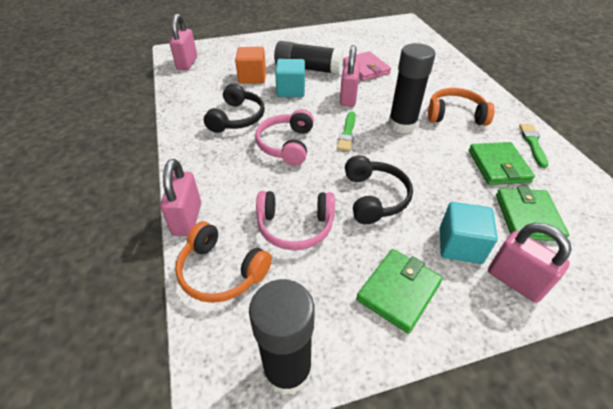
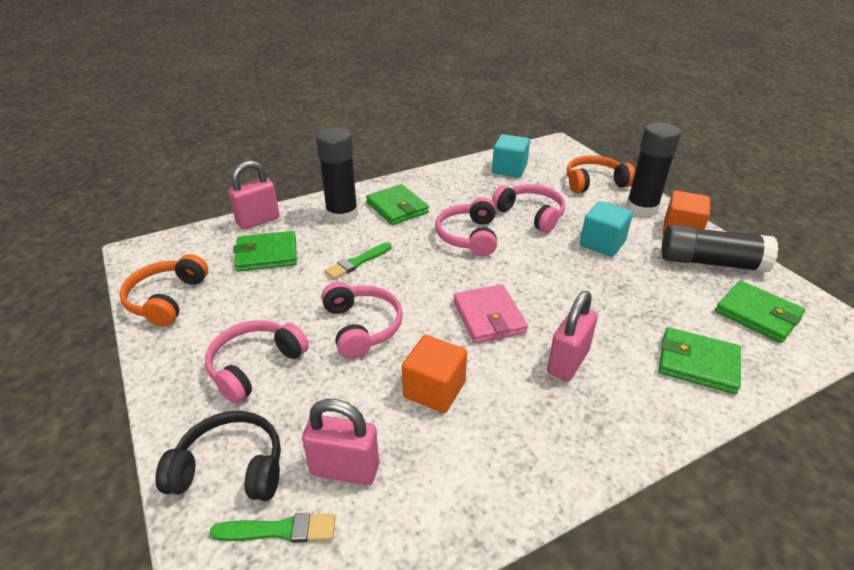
black headphones: [204,83,265,133] [345,155,413,224] = 2 -> [155,411,281,501] = 1
green wallet: [356,249,443,334] [469,142,535,185] [496,186,569,241] = 3 -> [233,231,297,272] [366,184,429,225] [658,327,741,394] [715,280,805,343] = 4
orange cube: [235,47,266,84] = 1 -> [402,335,467,413] [663,190,710,236] = 2
pink headphones: [255,109,314,166] [256,191,335,250] = 2 -> [205,320,309,404] [321,282,403,359] [435,197,497,256] [492,184,565,233] = 4
pink padlock: [160,159,201,236] [169,14,197,70] [340,45,360,107] [488,223,572,303] = 4 -> [228,161,280,230] [302,399,379,485] [547,291,598,381] = 3

